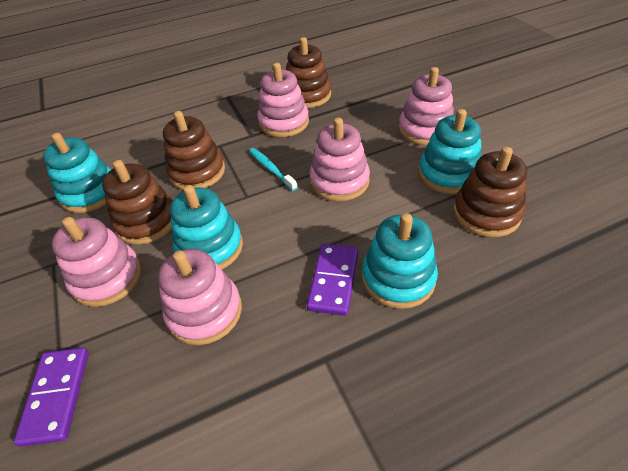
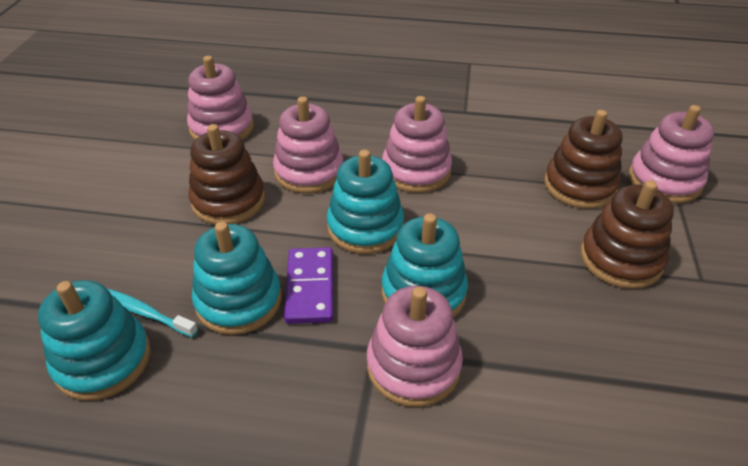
brown stacking toy: [102,160,173,245] [163,111,225,190] [286,37,331,108] [453,147,527,237] = 4 -> [188,124,265,225] [544,110,622,209] [580,180,674,289] = 3
purple domino: [14,347,89,447] [307,244,358,316] = 2 -> [284,247,333,324] = 1

